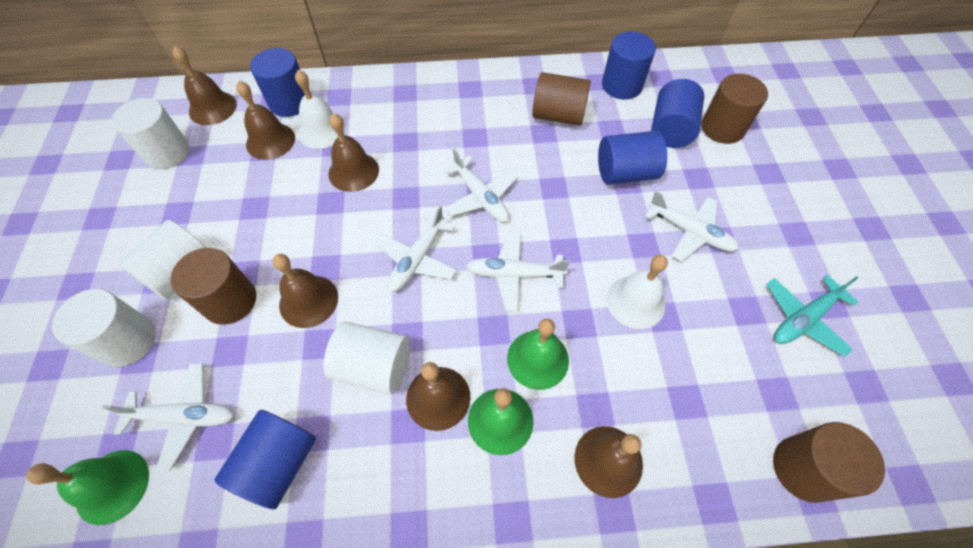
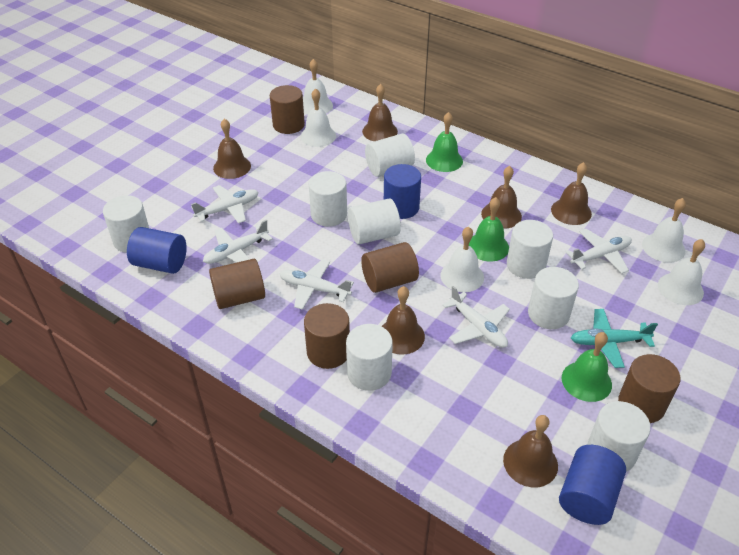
blue cylinder: [214,410,316,509] [250,48,305,117] [598,131,667,184] [602,31,656,100] [651,79,704,148] = 5 -> [127,227,187,274] [384,164,421,219] [559,445,626,525] = 3
brown cylinder: [171,248,256,325] [532,72,591,126] [701,74,768,144] [773,422,885,503] = 4 -> [209,259,265,309] [270,85,305,134] [304,303,350,369] [361,242,419,293] [618,354,680,423] = 5
white bell: [295,70,346,149] [607,255,668,329] = 2 -> [300,88,336,147] [303,59,333,115] [440,227,484,292] [642,198,686,263] [658,239,705,305] = 5
white cylinder: [52,289,156,367] [112,98,190,169] [118,220,206,299] [323,322,410,395] = 4 -> [103,195,149,253] [309,171,347,227] [346,324,393,391] [348,199,401,244] [365,133,415,177] [507,220,553,279] [528,267,579,329] [587,401,651,472] = 8

